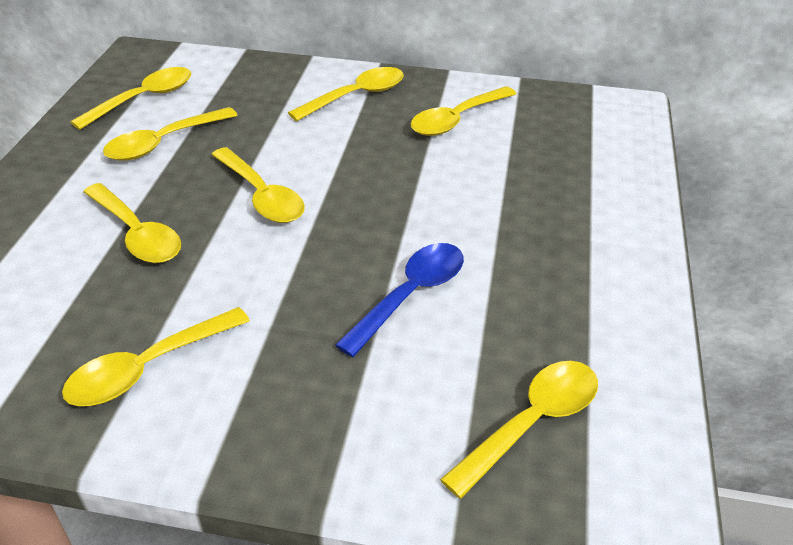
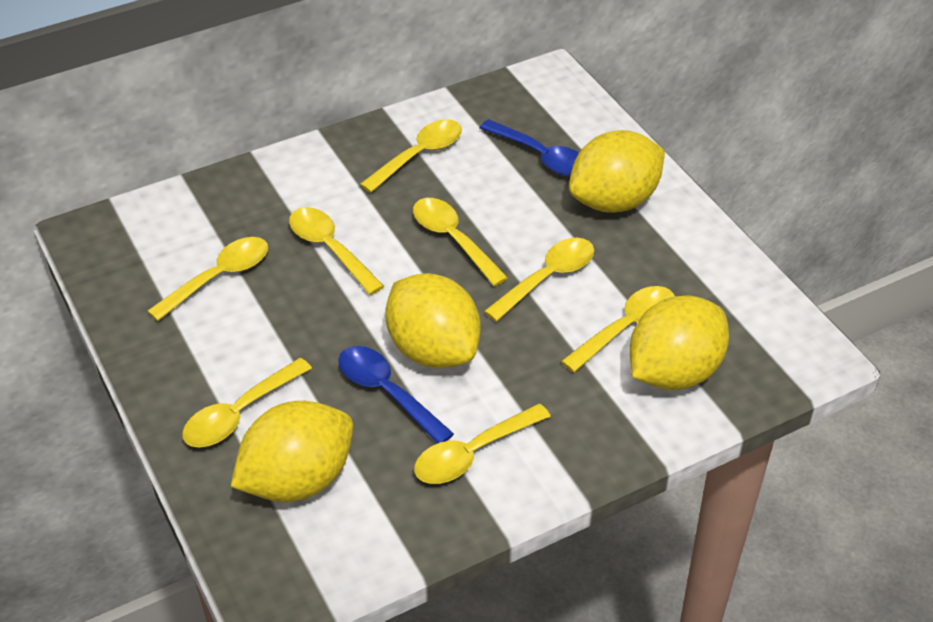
blue spoon: [335,243,464,357] = 1 -> [338,346,454,444] [480,119,579,177] = 2
yellow lemon: none = 0 -> [231,401,353,502] [385,273,481,368] [569,130,665,213] [630,295,729,390] = 4

